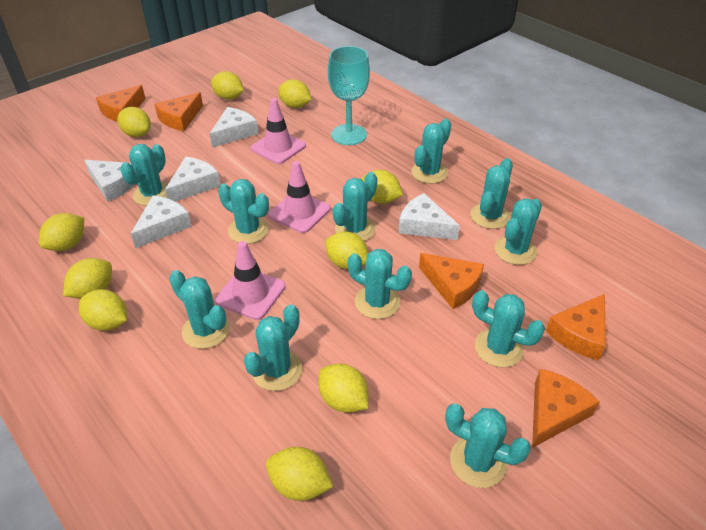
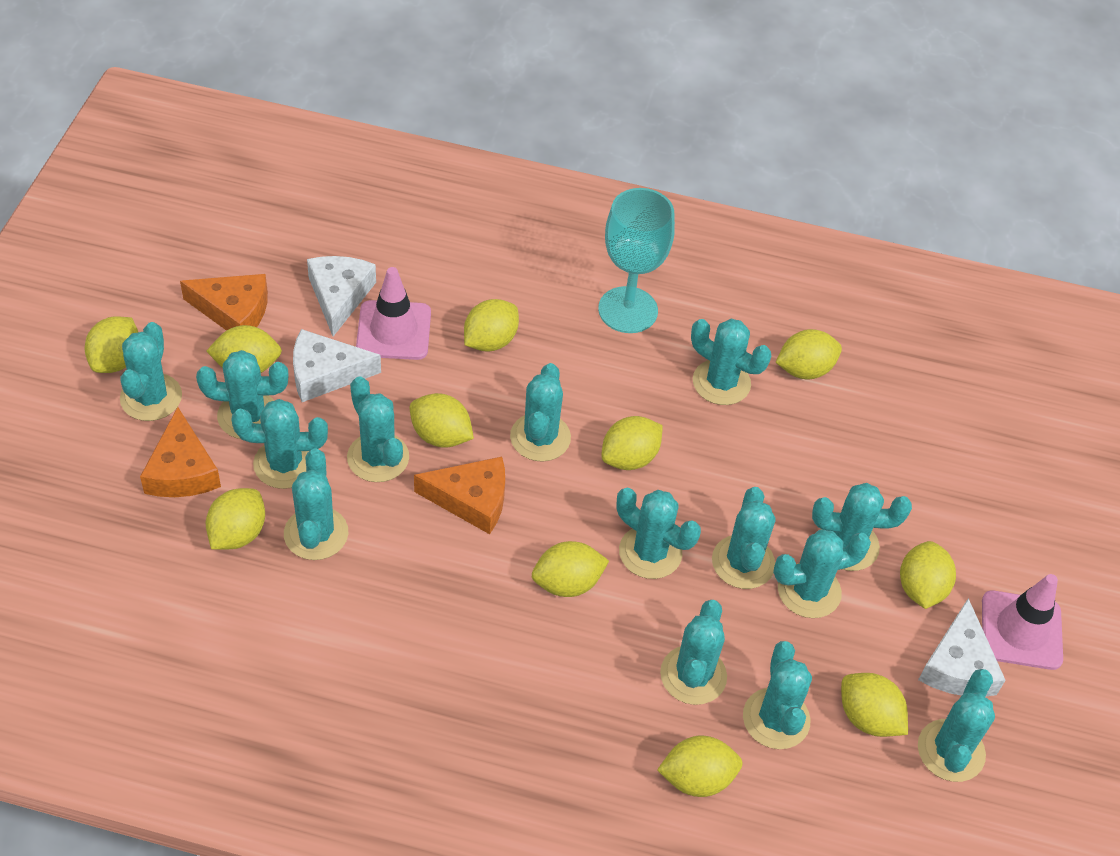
orange cheese: [96,85,146,122] [154,92,203,131] [419,253,484,309] [532,369,600,448] [546,294,606,360] = 5 -> [140,407,221,497] [180,274,268,331] [414,457,505,534] = 3
pink traffic cone: [215,241,285,320] [251,98,306,164] [269,161,331,233] = 3 -> [356,267,431,360] [982,574,1063,670] = 2
turquoise cactus: [120,144,168,206] [169,270,230,349] [218,179,269,244] [244,304,302,391] [333,172,377,241] [347,249,412,319] [411,118,451,183] [445,404,531,488] [470,158,513,229] [472,290,545,368] [494,198,542,265] = 11 -> [120,322,182,421] [196,350,289,439] [231,399,328,489] [284,448,348,560] [347,377,409,482] [510,363,571,462] [617,487,701,579] [660,600,727,705] [691,319,771,405] [712,487,775,589] [743,641,812,749] [773,530,871,618] [812,483,912,571] [918,669,995,782] = 14
white cheese: [84,160,134,202] [131,195,192,249] [165,157,221,202] [210,107,258,148] [399,193,460,240] = 5 -> [293,329,381,402] [307,256,376,336] [918,598,1006,696] = 3
yellow lemon: [39,213,84,251] [63,258,112,299] [79,289,127,331] [118,107,151,137] [211,71,244,100] [266,447,333,501] [278,79,311,108] [319,364,369,413] [325,232,369,269] [361,170,403,204] = 10 -> [85,317,138,373] [206,488,265,550] [207,325,282,373] [410,393,474,448] [464,299,519,351] [532,541,609,597] [601,416,663,470] [657,736,743,797] [776,329,842,379] [841,673,908,737] [900,541,956,609] = 11

